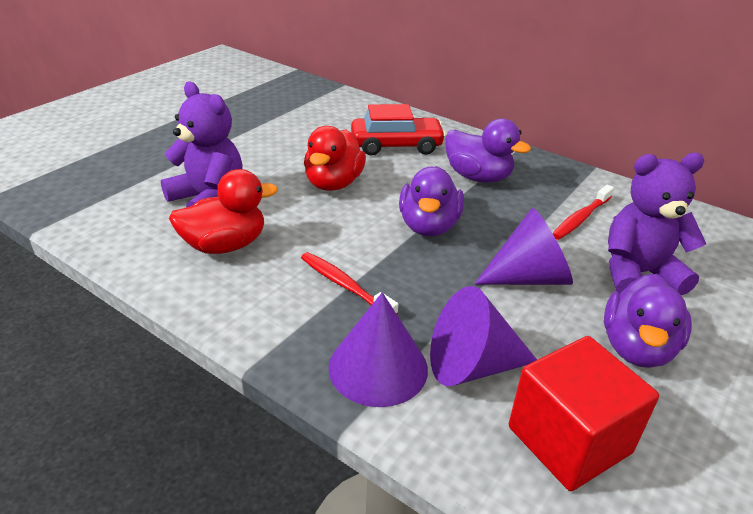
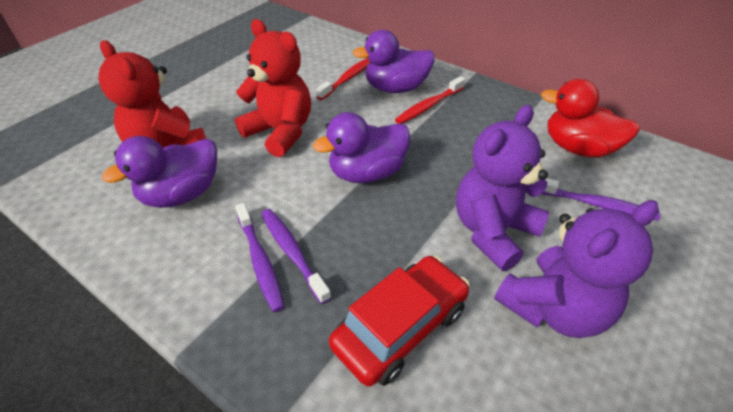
purple cone: [328,292,428,407] [430,286,537,386] [474,208,573,285] = 3 -> none = 0
purple toothbrush: none = 0 -> [235,203,285,312] [261,209,331,304] [541,178,660,220] = 3
red cube: [509,336,659,491] = 1 -> none = 0
red duck: [169,169,278,254] [304,126,366,191] = 2 -> [541,79,640,158] = 1
red teddy bear: none = 0 -> [98,40,206,147] [235,19,311,157] = 2

